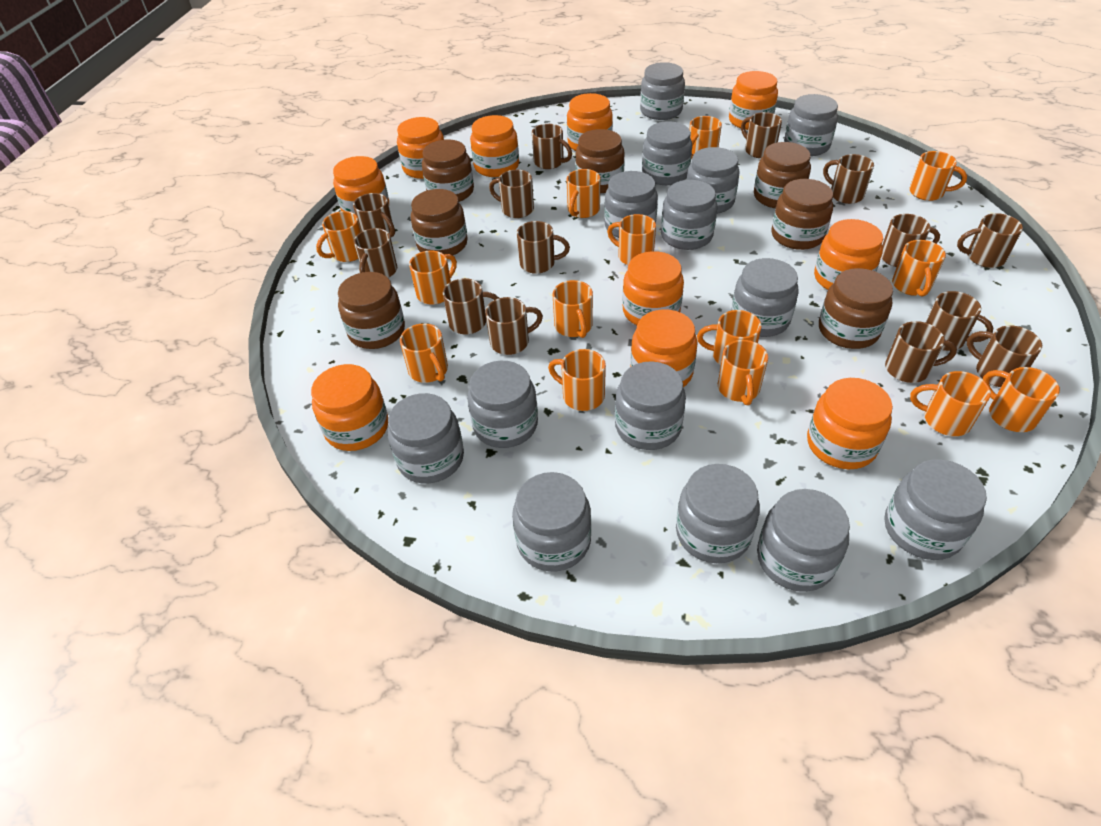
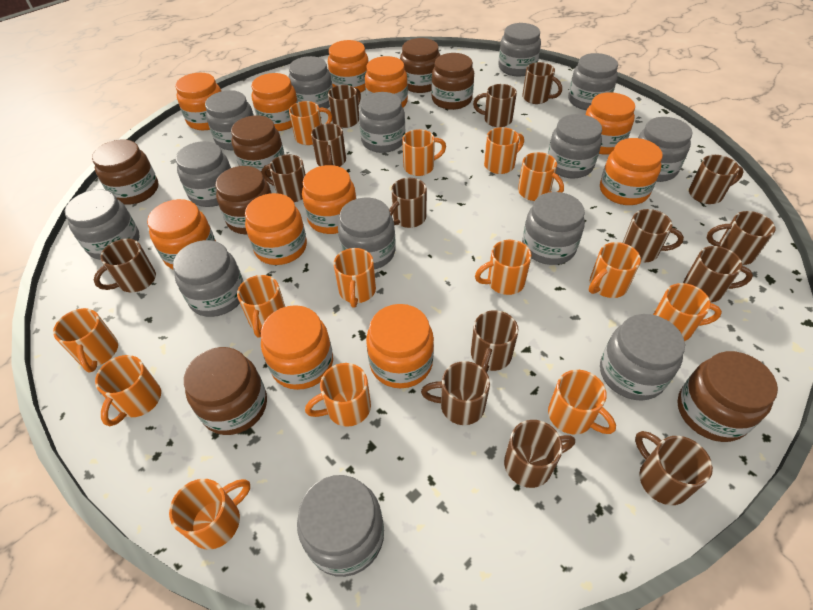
brown mug: [353,193,395,237] [354,228,397,278] [443,278,499,334] [485,297,543,355] [489,169,534,218] [517,221,570,274] [532,124,572,169] [741,112,782,158] [823,154,874,204] [881,214,940,267] [885,321,957,383] [926,291,993,351] [957,213,1023,268] [967,325,1042,387] = 14 -> [94,239,156,292] [262,154,306,202] [311,123,346,167] [328,85,361,128] [389,178,427,228] [421,361,490,425] [471,310,519,372] [473,84,517,127] [504,420,575,488] [522,62,562,104] [623,209,684,262] [635,431,713,505] [683,246,753,302] [689,155,744,204] [707,211,776,265] = 15
orange jar: [311,364,388,451] [333,156,389,214] [397,117,444,179] [470,115,519,177] [567,93,613,151] [622,251,684,325] [630,309,698,387] [729,71,778,130] [807,378,893,469] [814,219,883,290] = 10 -> [147,199,216,270] [175,73,221,130] [245,193,307,265] [251,73,298,131] [261,305,333,390] [302,165,357,234] [328,40,369,93] [365,56,408,108] [366,304,434,388] [585,92,635,155] [600,138,663,205] = 11

